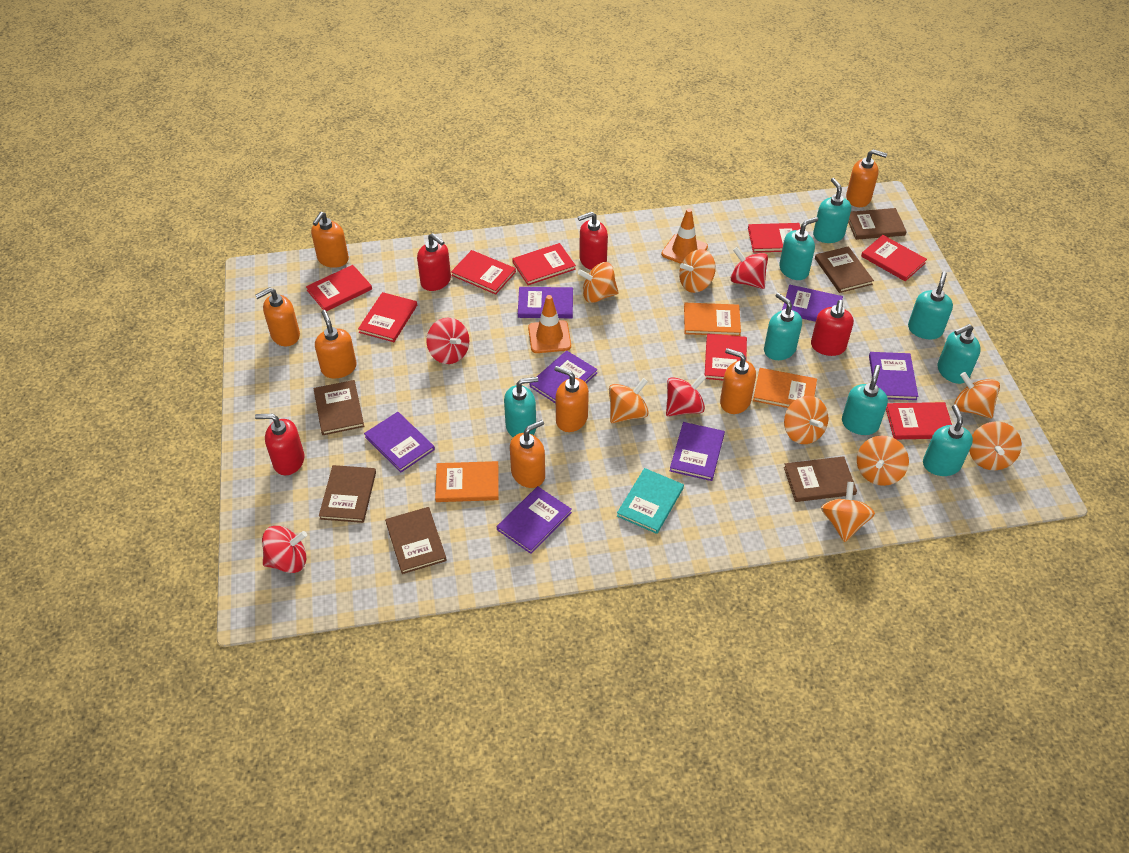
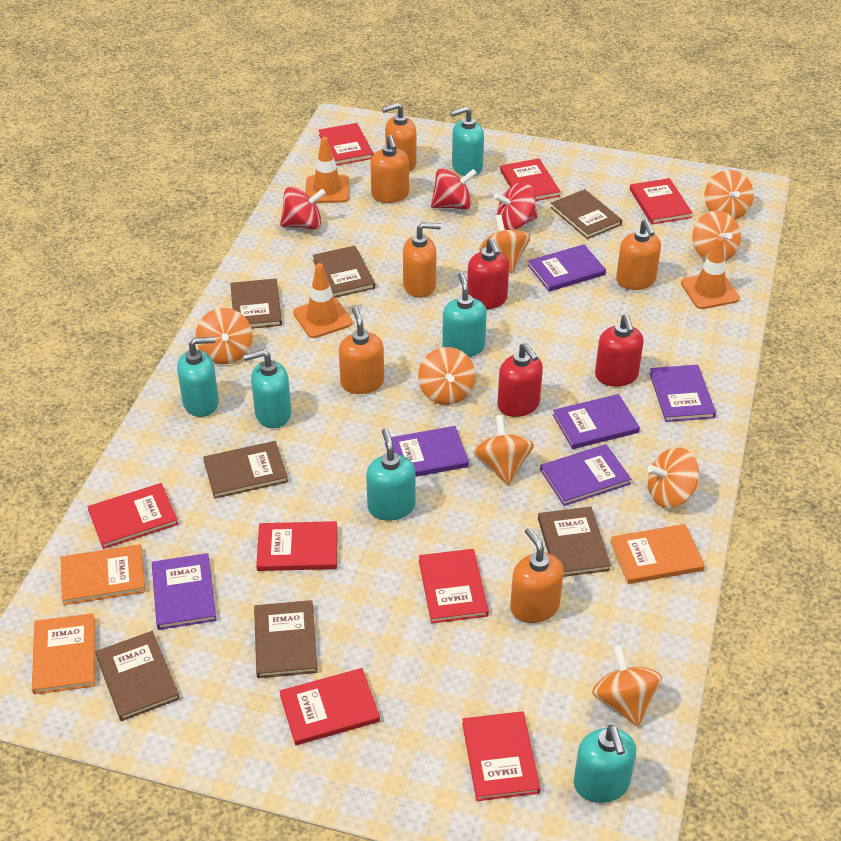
brown book: [314,380,364,435] [319,465,376,523] [385,507,447,574] [784,456,857,502] [815,246,874,293] [848,208,907,240] = 6 -> [95,631,180,721] [203,441,288,499] [230,278,282,329] [254,600,318,678] [313,246,375,298] [538,507,611,577] [550,189,622,239] = 7
orange soap dispenser: [255,287,300,346] [311,212,349,268] [315,310,357,379] [510,420,545,488] [554,366,589,432] [720,348,756,414] [846,149,887,207] = 7 -> [339,307,384,394] [370,135,409,203] [382,103,416,172] [403,222,441,298] [510,528,564,623] [616,219,661,290] = 6
orange traffic cone: [528,295,571,353] [661,208,708,264] = 2 -> [293,263,353,338] [305,137,349,203] [681,237,740,309] = 3
purple book: [364,412,435,473] [497,486,572,554] [518,287,573,318] [530,350,598,404] [670,422,725,481] [782,285,843,322] [869,352,918,400] = 7 -> [152,553,216,630] [385,426,469,477] [528,244,606,292] [540,444,631,506] [553,394,640,449] [649,365,716,422] = 6
red soap dispenser: [255,414,304,475] [417,233,451,291] [578,212,608,270] [811,300,854,356] = 4 -> [467,238,509,309] [497,343,543,417] [595,314,644,387] = 3
red spinning top: [262,526,307,573] [426,318,469,364] [666,374,707,416] [730,247,768,289] = 4 -> [280,187,326,230] [431,168,477,209] [494,183,538,230] = 3
turquoise book: [617,468,684,534] = 1 -> none = 0
turquoise soap dispenser: [504,377,538,437] [764,293,802,360] [779,217,818,280] [813,178,851,243] [842,365,888,435] [908,272,953,340] [923,405,973,476] [938,324,981,384] = 8 -> [177,337,219,417] [243,350,291,428] [366,428,416,521] [442,272,487,357] [450,107,484,176] [574,725,636,803] = 6

